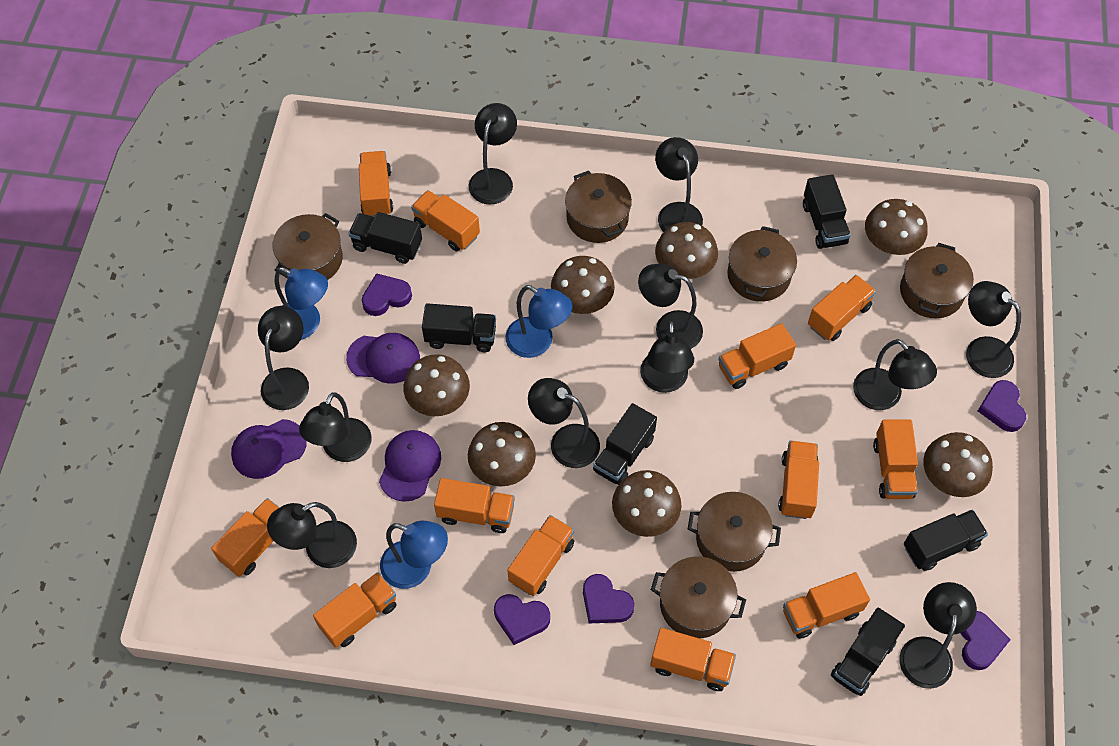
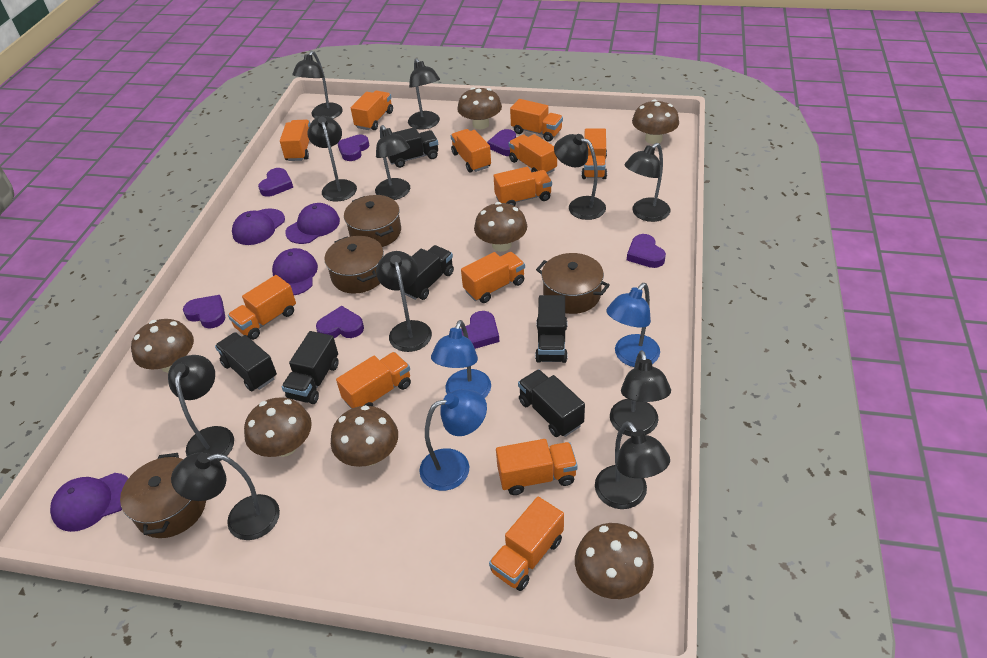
brown pot: [273,213,343,280] [565,171,632,243] [651,557,746,639] [688,492,781,572] [727,226,797,301] [900,243,974,318] = 6 -> [120,453,206,538] [324,236,384,294] [344,195,401,247] [536,253,610,314] = 4
purple cap: [231,419,307,479] [346,333,420,384] [379,430,441,502] = 3 -> [50,473,128,532] [232,208,285,245] [272,248,318,295] [285,203,340,244] = 4
purple heart: [362,273,412,316] [494,594,550,645] [583,574,634,623] [960,611,1011,670] [978,380,1026,432] = 5 -> [183,295,225,329] [258,168,293,197] [316,306,364,338] [337,135,369,161] [461,311,500,349] [487,129,516,156] [627,234,666,268] = 7

